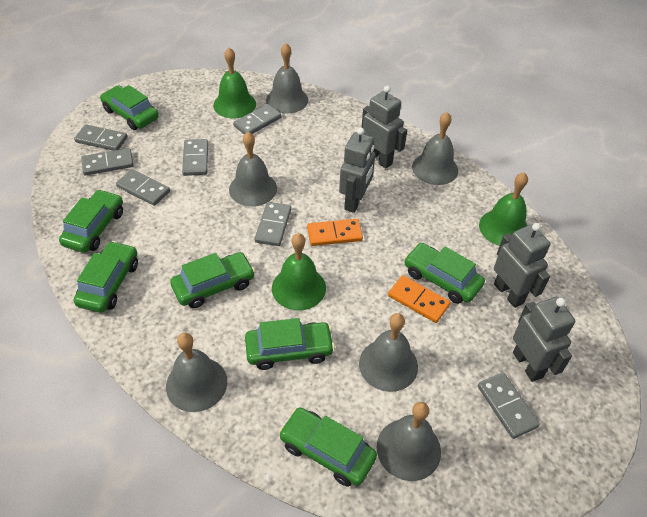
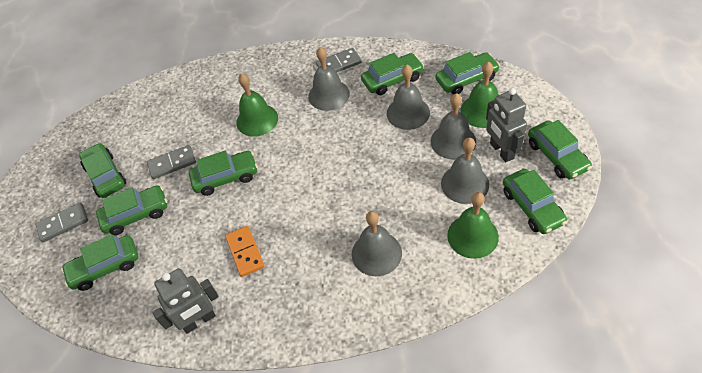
green car: [59,189,123,253] [73,241,138,313] [100,85,159,130] [170,252,255,308] [245,318,335,370] [279,407,377,486] [404,243,485,304] = 7 -> [61,234,138,291] [79,143,127,198] [96,185,167,235] [189,151,258,196] [361,53,424,95] [435,52,500,94] [503,169,567,234] [528,120,592,179] = 8
grey bell: [166,333,227,412] [229,132,277,206] [266,43,308,114] [359,313,418,392] [377,402,441,481] [412,112,458,185] = 6 -> [308,47,350,111] [352,211,402,276] [387,65,430,130] [431,93,476,160] [441,137,489,204] = 5
grey domino: [74,124,128,151] [81,148,133,175] [116,169,170,206] [182,139,208,176] [233,104,282,135] [255,202,291,246] [478,372,540,439] = 7 -> [35,203,88,242] [147,145,196,179] [316,48,362,72] = 3
grey robot: [339,128,375,213] [362,86,407,169] [494,223,550,308] [513,297,575,382] = 4 -> [152,268,219,334] [486,88,527,162] = 2
orange domino: [307,219,363,246] [388,275,451,323] = 2 -> [225,226,265,277] = 1

